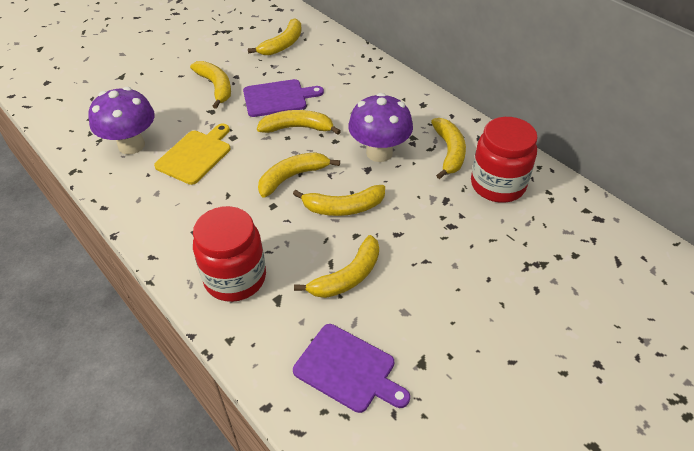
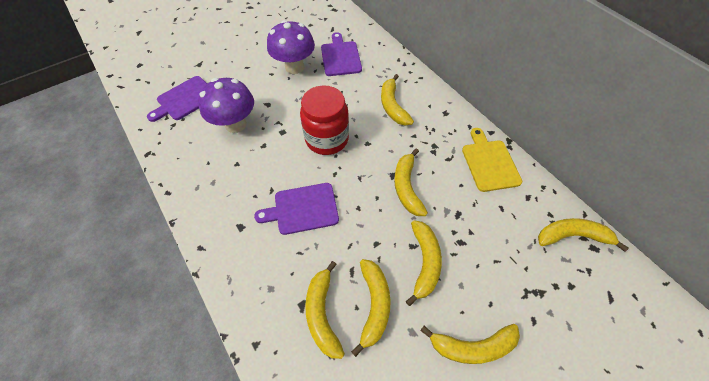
purple cutting board: [243,79,324,117] [293,324,410,413] = 2 -> [147,76,207,122] [254,183,339,235] [321,32,362,76] = 3
red jar: [193,206,266,302] [471,117,538,203] = 2 -> [300,85,349,155] = 1

